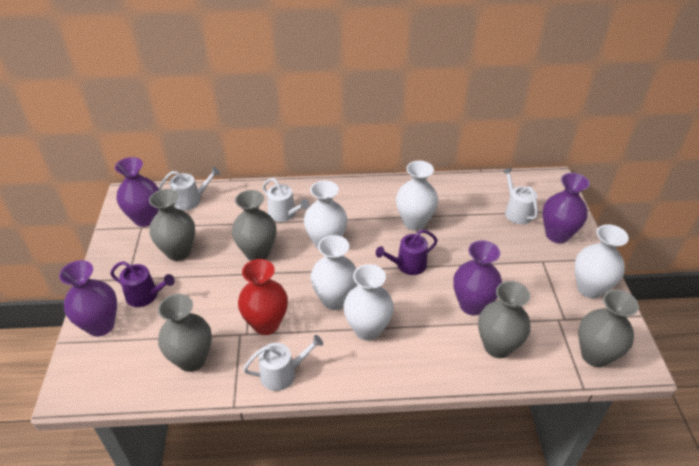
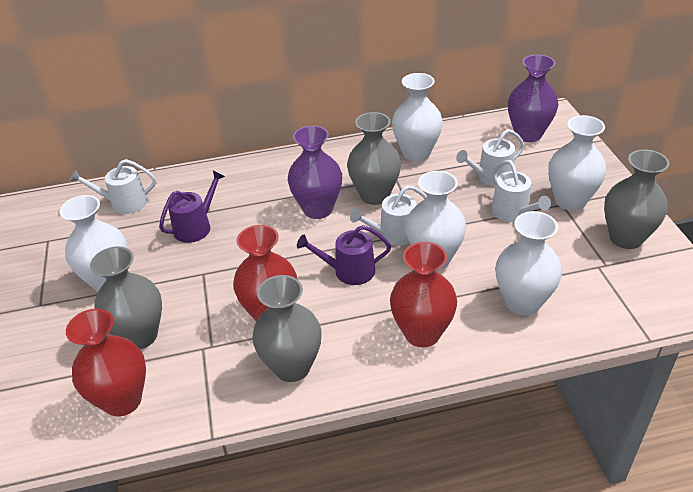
grey vase: [149,189,195,261] [158,294,212,372] [232,190,277,261] [478,281,531,358] [578,290,639,367] = 5 -> [90,246,162,349] [252,275,321,382] [347,112,401,205] [604,149,669,249] = 4
purple vase: [59,260,117,337] [115,157,159,227] [453,240,502,315] [542,173,590,243] = 4 -> [288,126,342,219] [508,54,558,142] = 2
red vase: [238,259,288,335] = 1 -> [66,309,146,417] [233,225,297,321] [390,242,457,348] = 3

